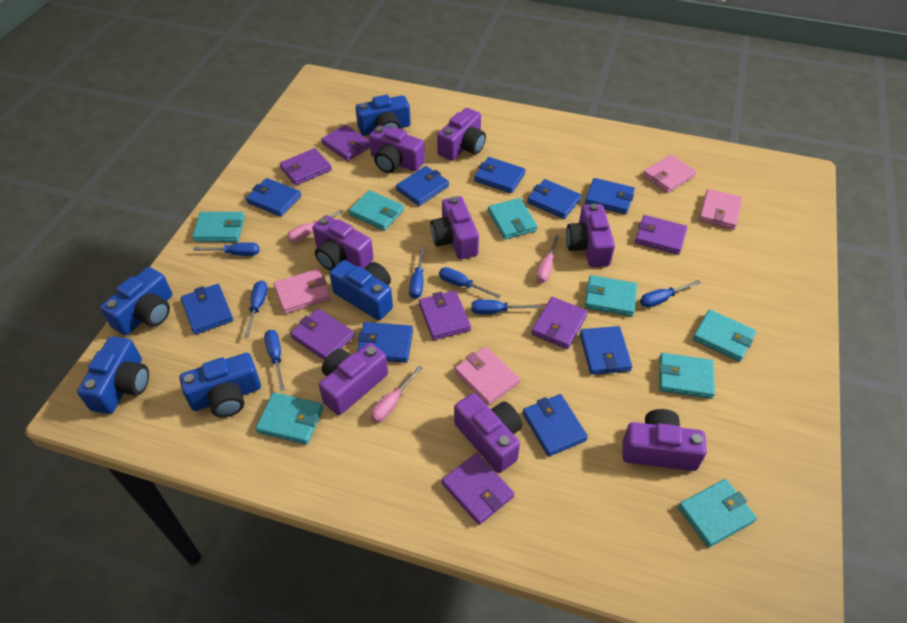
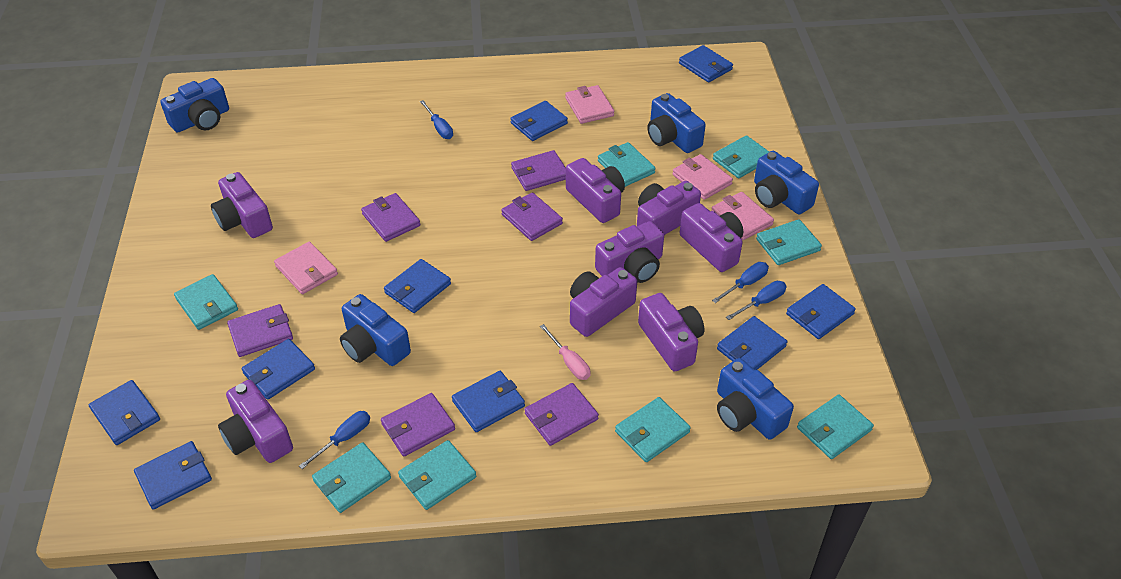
blue screwdriver: [193,242,260,256] [244,280,268,337] [264,330,285,390] [409,246,425,299] [439,267,501,298] [471,300,541,314] [640,280,701,308] = 7 -> [299,411,370,469] [420,100,453,139] [712,262,769,303] [726,281,787,320] = 4
pink screwdriver: [287,210,343,242] [370,366,422,422] [536,234,560,283] = 3 -> [540,324,590,380] = 1
purple wallet: [279,148,332,186] [290,309,355,360] [321,125,370,161] [419,291,471,340] [442,453,514,525] [531,297,588,349] [635,215,687,255] = 7 -> [227,304,293,357] [361,193,420,242] [381,393,455,456] [501,192,563,241] [511,150,566,191] [525,383,599,446] = 6

